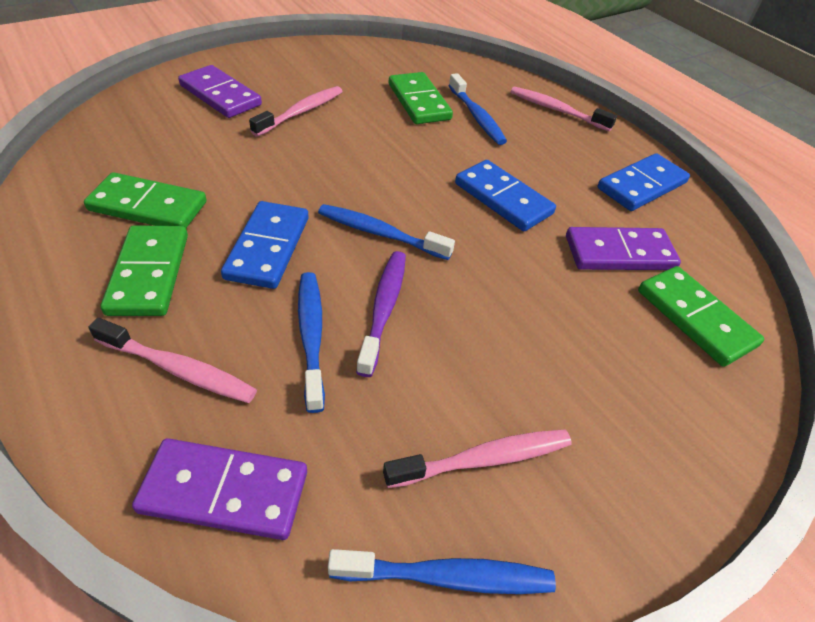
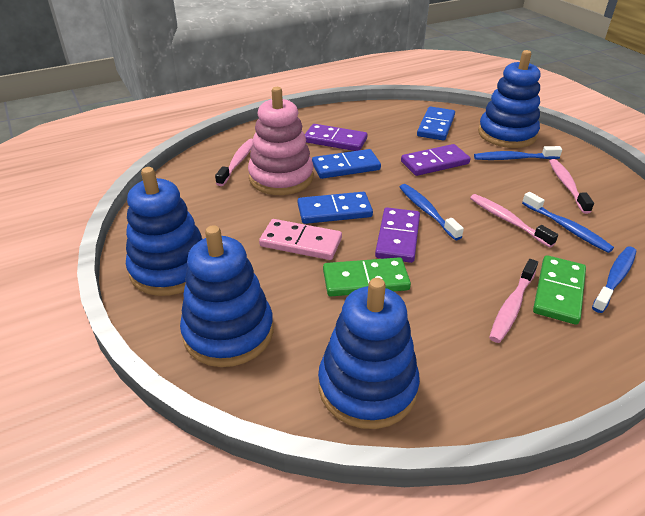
blue stacking toy: none = 0 -> [126,167,202,296] [180,225,273,367] [318,278,420,429] [478,50,540,148] = 4
green domino: [84,172,207,228] [101,225,188,316] [389,72,453,124] [638,266,764,367] = 4 -> [323,257,411,296] [533,255,586,325] = 2
pink domino: none = 0 -> [259,219,342,260] = 1
pink stacking toy: none = 0 -> [248,87,314,195] = 1
purple toothbrush: [356,251,406,377] = 1 -> none = 0

